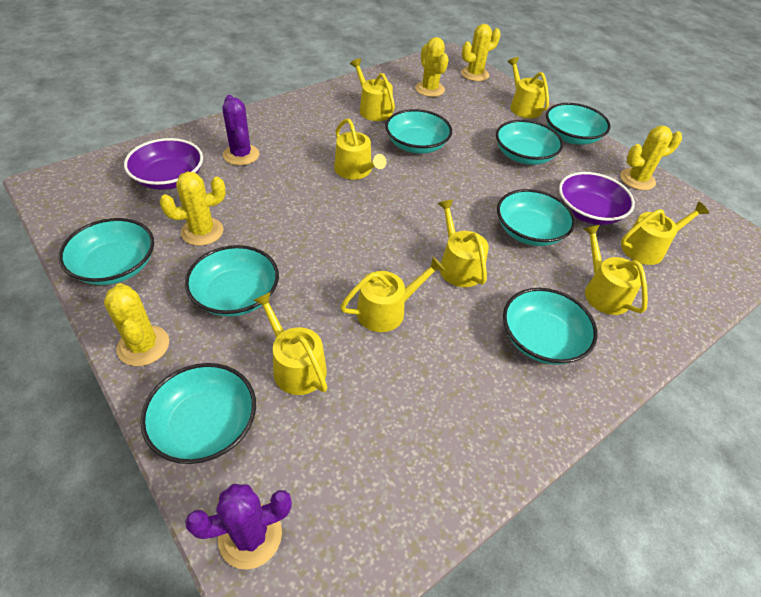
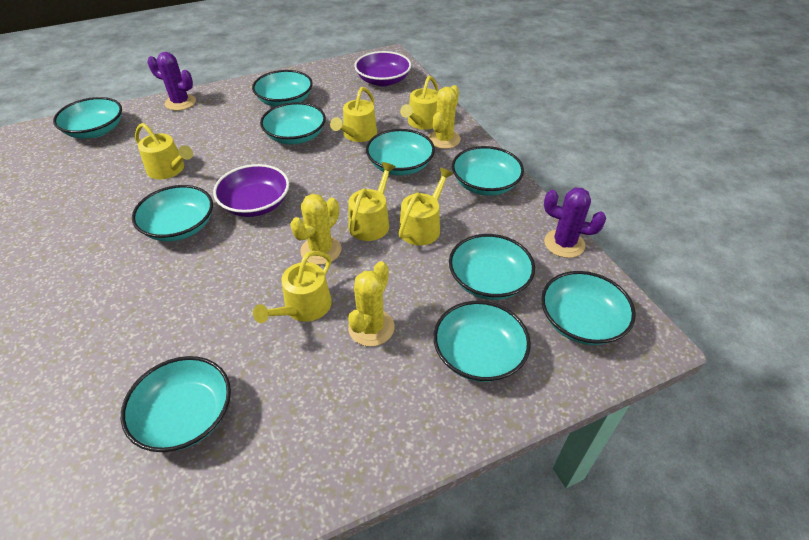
turquoise bowl: [59,218,154,285] [140,363,256,464] [185,245,279,317] [385,109,452,154] [496,120,563,165] [497,189,575,246] [503,288,598,365] [546,103,611,145] = 8 -> [53,97,122,138] [121,356,231,452] [132,185,213,242] [252,70,313,107] [260,102,326,144] [366,129,435,175] [433,301,531,382] [449,234,535,300] [452,146,524,196] [541,271,636,345] = 10
yellow cactus: [104,283,169,366] [160,172,226,246] [415,37,449,97] [461,24,501,81] [620,126,682,190] = 5 -> [290,194,341,265] [348,261,395,346] [428,85,461,149] = 3
yellow watering can: [253,292,327,395] [334,119,387,180] [340,257,445,332] [350,58,395,121] [438,200,489,287] [508,57,549,118] [584,225,648,315] [621,202,709,265] = 8 -> [135,123,193,179] [253,251,332,323] [330,87,377,142] [348,162,396,241] [399,168,453,246] [400,76,438,130] = 6

